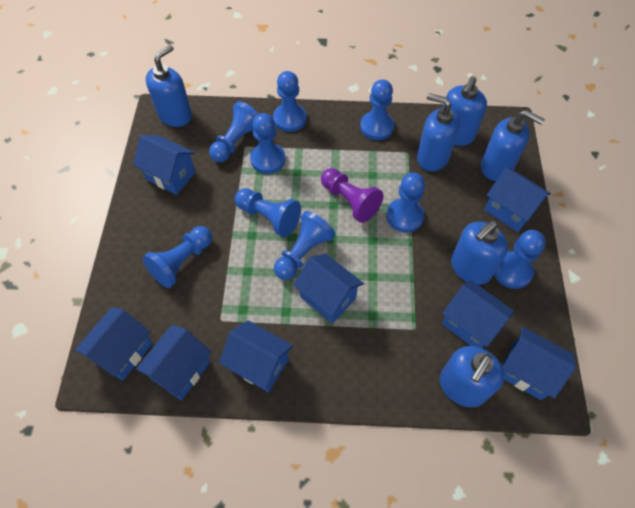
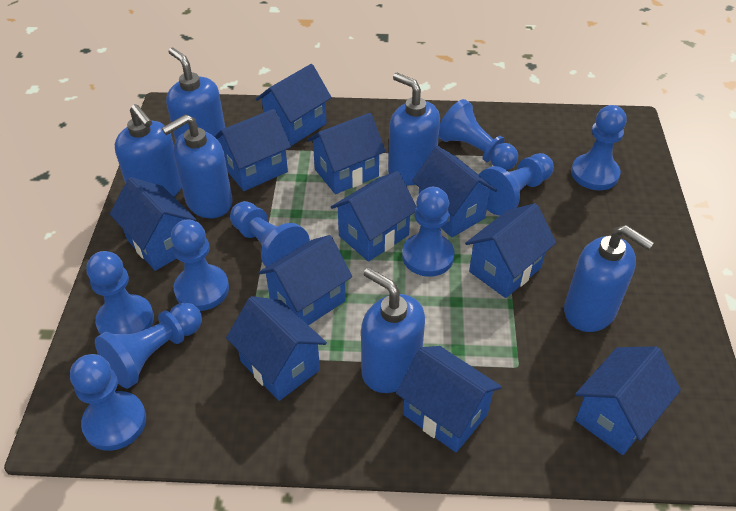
blue house: [75,307,152,381] [133,135,196,195] [136,325,211,400] [219,320,293,392] [293,253,364,323] [442,280,514,348] [484,167,551,232] [502,327,576,400] = 8 -> [110,177,196,271] [214,109,291,191] [226,296,327,401] [256,64,332,145] [259,235,352,325] [307,113,386,194] [331,171,416,262] [396,346,502,452] [412,146,497,237] [465,203,556,298] [575,346,681,455] = 11
purple pawn: [321,168,383,223] = 1 -> none = 0

